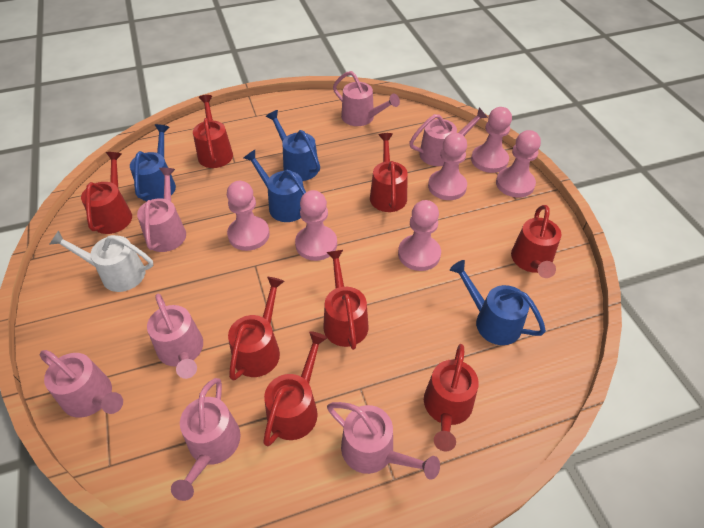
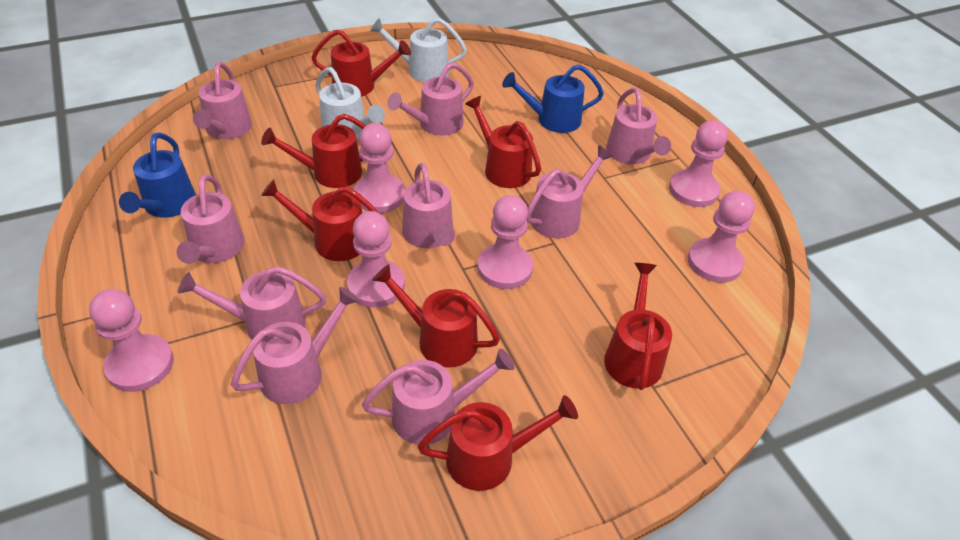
blue watering can: [130,124,176,201] [244,150,306,222] [266,110,320,181] [450,260,546,345] = 4 -> [119,133,196,218] [502,64,604,133] = 2
pink watering can: [40,350,123,418] [137,168,186,252] [147,294,203,379] [171,378,240,501] [327,402,440,480] [333,71,400,126] [409,108,488,166] = 7 -> [176,174,244,264] [178,266,326,340] [193,62,252,139] [231,287,359,404] [362,348,514,445] [387,62,474,135] [402,163,455,248] [526,145,614,238] [606,88,671,164] = 9
red watering can: [81,152,132,234] [193,95,233,168] [228,277,284,381] [263,331,328,446] [323,250,369,350] [370,133,408,212] [424,344,479,452] [511,205,561,278] = 8 -> [261,114,366,188] [261,179,380,261] [311,30,411,96] [373,264,500,368] [418,395,578,491] [465,96,541,188] [604,263,672,390] = 7
white watering can: [49,230,153,292] = 1 -> [315,67,385,139] [370,18,467,82] = 2

